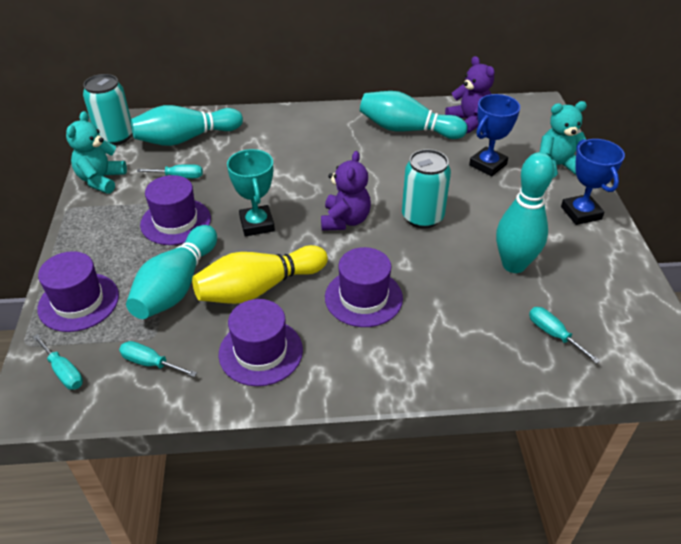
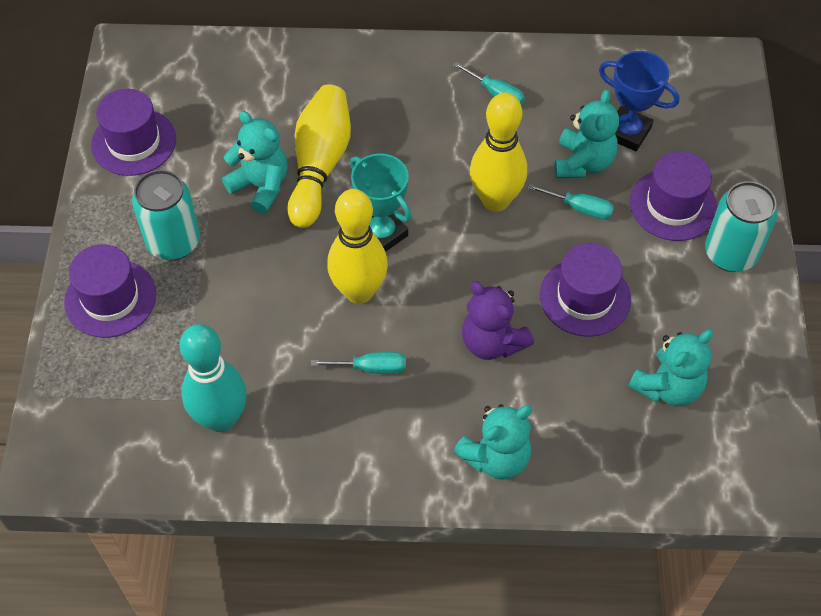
blue trophy: [469,94,520,176] [561,139,625,225] = 2 -> [599,51,679,151] = 1
purple teddy bear: [321,151,371,231] [445,56,495,134] = 2 -> [462,281,534,360] = 1
turquoise bowling pin: [126,225,217,319] [131,105,243,146] [360,91,467,139] [496,152,554,273] = 4 -> [180,324,247,432] = 1
turquoise screwdriver: [33,334,83,390] [119,341,197,377] [137,164,203,178] [529,307,600,364] = 4 -> [311,352,406,374] [453,62,525,105] [528,184,614,220] = 3
turquoise teddy bear: [66,111,127,194] [540,101,587,178] = 2 -> [222,111,288,214] [453,404,532,479] [554,89,619,178] [628,330,713,406] = 4
yellow bowling pin: [192,245,328,304] = 1 -> [287,85,351,228] [327,189,388,304] [470,93,527,212] = 3

